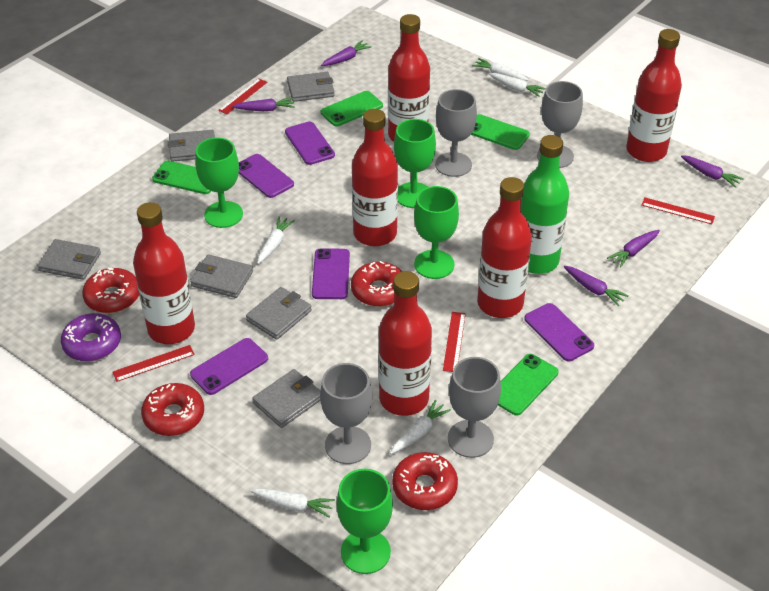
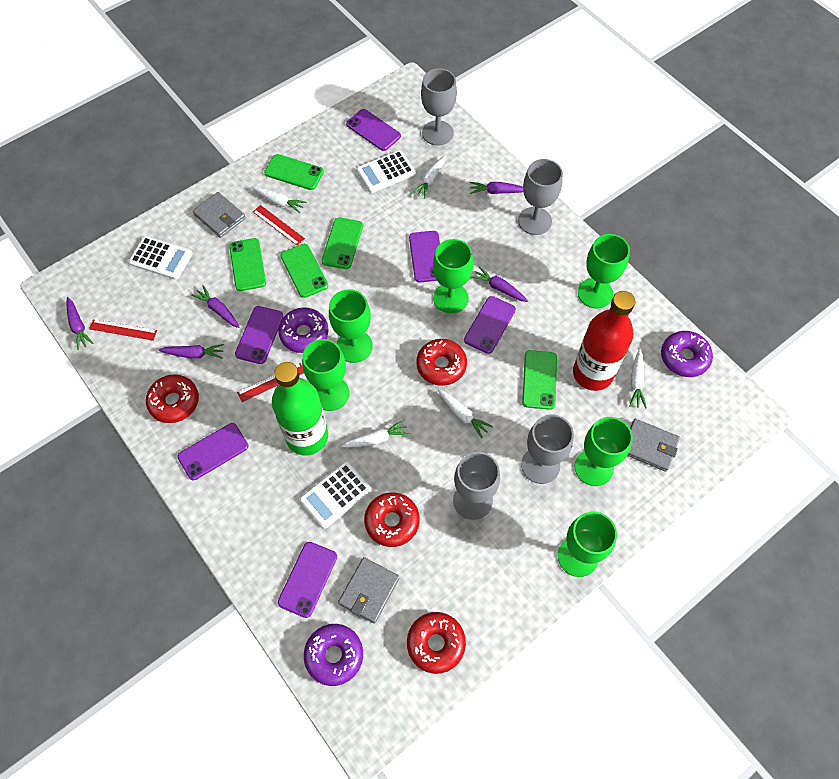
green goblet: [195,138,243,228] [337,469,393,574] [394,119,436,208] [414,186,459,279] = 4 -> [302,339,349,411] [329,289,373,363] [433,239,473,314] [558,511,617,577] [575,417,633,486] [578,234,630,309] = 6
green phone: [152,161,211,194] [321,91,383,126] [471,114,530,150] [498,354,558,416] = 4 -> [229,238,266,291] [264,154,324,190] [280,244,328,298] [322,217,363,269] [522,350,557,410] = 5
grey wallet: [37,239,101,280] [168,130,215,162] [190,254,253,298] [246,287,312,340] [252,369,321,428] [287,72,335,102] = 6 -> [193,192,246,238] [338,557,399,623] [627,419,680,472] = 3
purple donut: [61,313,121,362] = 1 -> [278,307,329,353] [304,624,363,686] [661,331,713,377] = 3
purple phone: [190,338,268,395] [239,154,294,198] [285,121,335,165] [312,248,350,299] [524,303,594,361] = 5 -> [177,423,248,480] [235,306,283,364] [278,542,337,618] [346,109,401,151] [409,231,440,282] [464,296,516,354] = 6
red bottle: [133,202,195,344] [352,109,398,246] [378,271,432,416] [388,14,430,142] [477,177,532,318] [626,29,682,162] = 6 -> [573,291,636,391] = 1
red ruler: [112,345,195,382] [218,78,267,114] [443,312,466,372] [642,197,715,224] = 4 -> [89,319,157,341] [237,363,304,402] [253,205,305,245] = 3
white calculator: none = 0 -> [129,236,192,280] [300,461,371,529] [356,150,415,193] = 3

